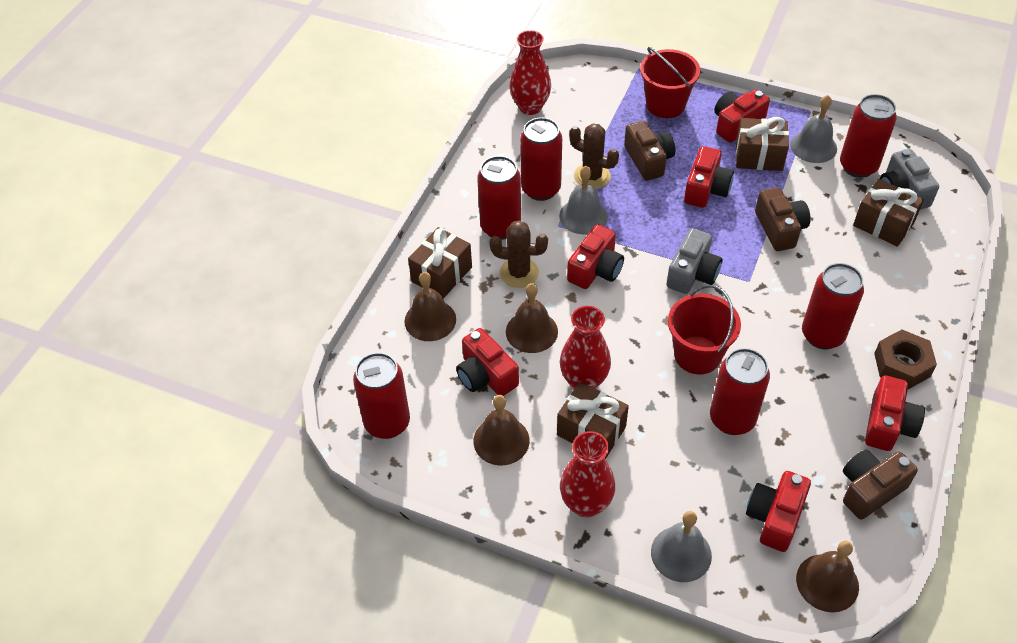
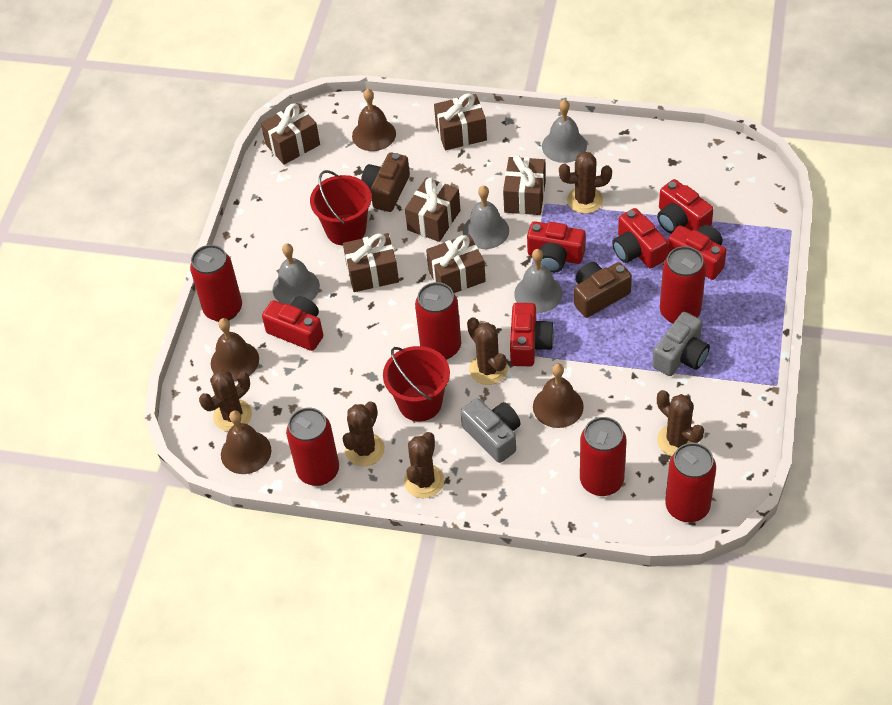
brown cactus: [489,220,548,288] [569,123,619,189] = 2 -> [199,370,252,431] [343,401,385,466] [404,432,445,498] [467,317,508,385] [559,151,612,214] [657,390,704,456] = 6
brown camera: [624,121,675,181] [755,187,811,251] [843,449,918,520] = 3 -> [361,153,410,212] [574,262,632,318] = 2
brown gift: [408,227,472,299] [557,382,629,459] [736,117,789,171] [853,179,924,247] = 4 -> [261,103,320,165] [343,233,399,292] [405,177,460,242] [426,234,486,293] [434,93,487,150] [503,155,546,215] = 6
brown nut: [874,330,937,389] = 1 -> none = 0
grey bell: [559,166,608,234] [651,511,712,582] [790,95,837,163] = 3 -> [273,243,320,305] [463,186,509,249] [514,249,562,313] [542,99,587,163] = 4
red vase: [510,30,551,115] [560,306,611,389] [560,431,615,518] = 3 -> none = 0

